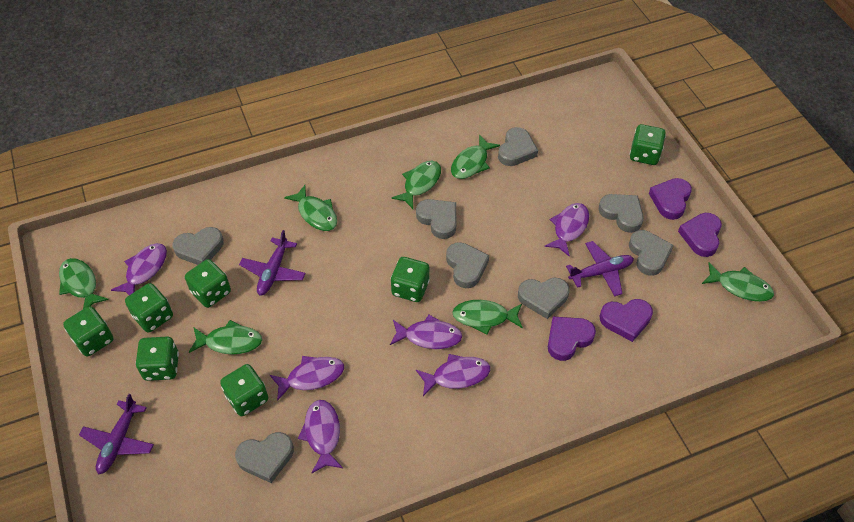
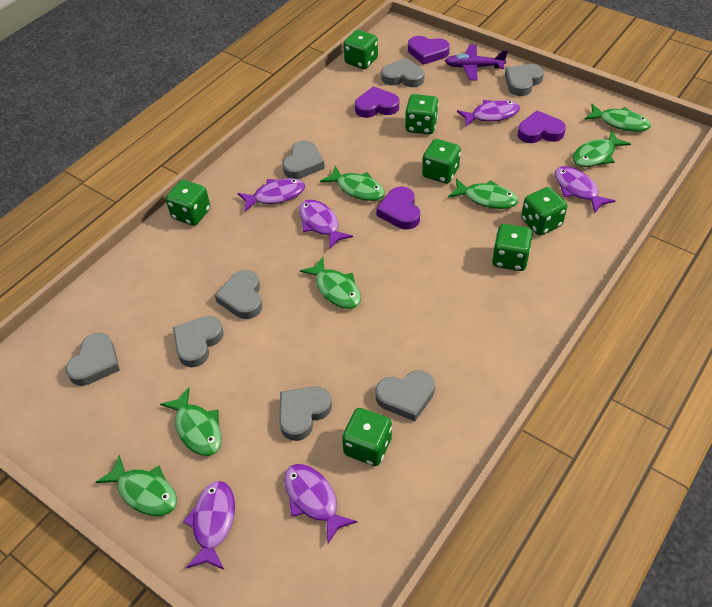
purple plane: [79,394,154,474] [239,230,306,295] [566,241,634,296] = 3 -> [445,45,508,80] = 1

